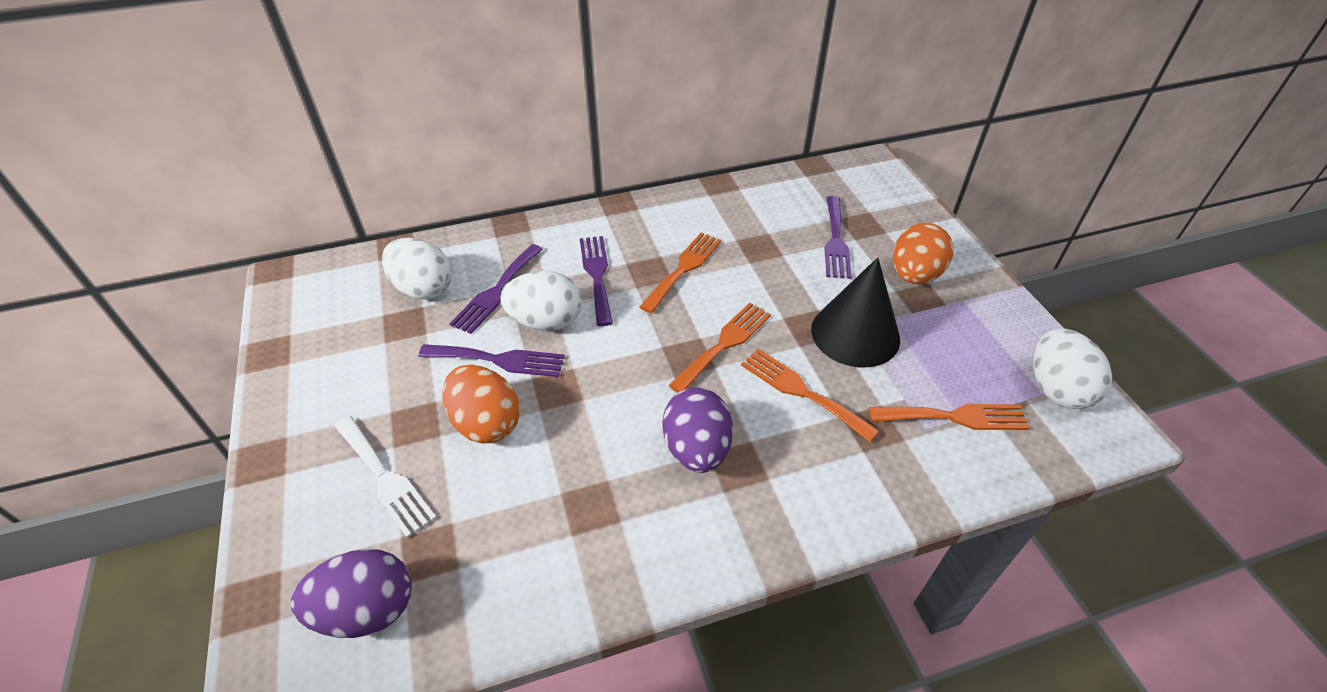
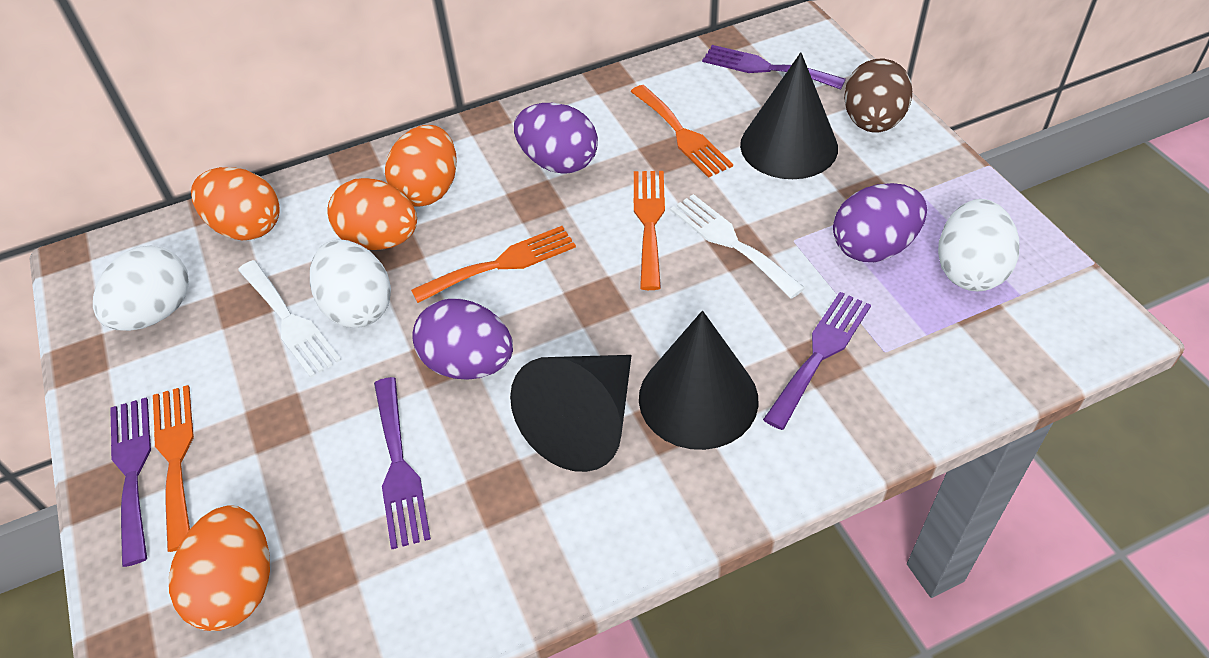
black cone: [811,257,900,368] = 1 -> [510,355,632,472] [639,311,759,450] [740,52,838,179] = 3
brown egg: none = 0 -> [844,59,912,133] = 1
orange egg: [443,365,520,444] [893,223,953,284] = 2 -> [169,505,270,631] [191,167,280,240] [328,178,417,250] [385,125,457,207] = 4
purple egg: [291,549,412,638] [663,388,733,473] = 2 -> [412,299,513,380] [514,103,598,174] [833,183,927,262] = 3
white fork: [334,416,436,538] = 1 -> [238,260,341,378] [670,194,805,299] = 2

